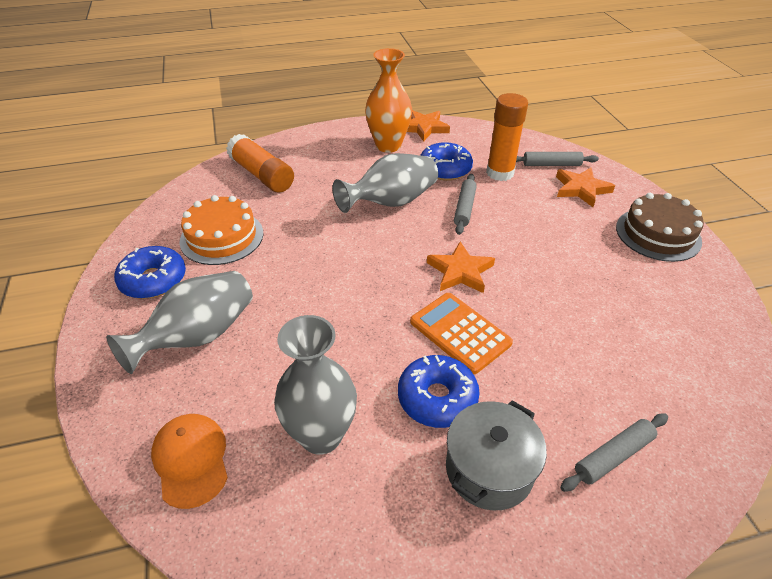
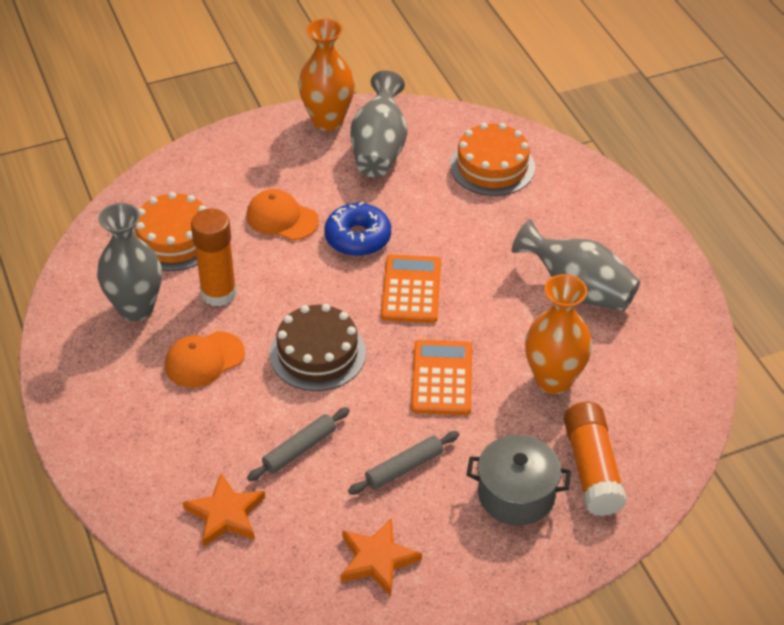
blue donut: [114,246,186,299] [398,355,480,428] [420,142,473,181] = 3 -> [324,201,391,256] = 1
grey rolling pin: [454,174,477,235] [516,152,599,166] [560,414,668,492] = 3 -> [247,407,350,481] [348,431,459,495] = 2
orange cake: [180,195,264,265] = 1 -> [132,192,207,271] [450,123,535,196] = 2
orange calculator: [410,293,513,374] = 1 -> [381,254,441,323] [411,340,472,415] = 2
orange cap: [151,414,228,509] = 1 -> [165,331,245,388] [246,189,319,240] = 2
orange star: [407,110,450,142] [427,241,495,293] [556,167,615,207] = 3 -> [183,473,265,547] [341,518,422,596] = 2
orange vase: [365,48,412,153] = 1 -> [298,18,355,131] [525,274,592,394] = 2

